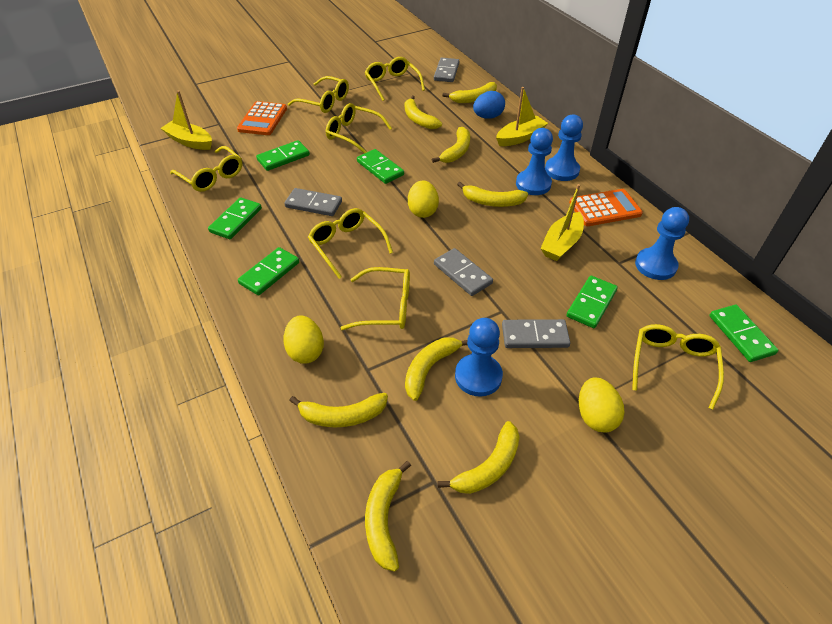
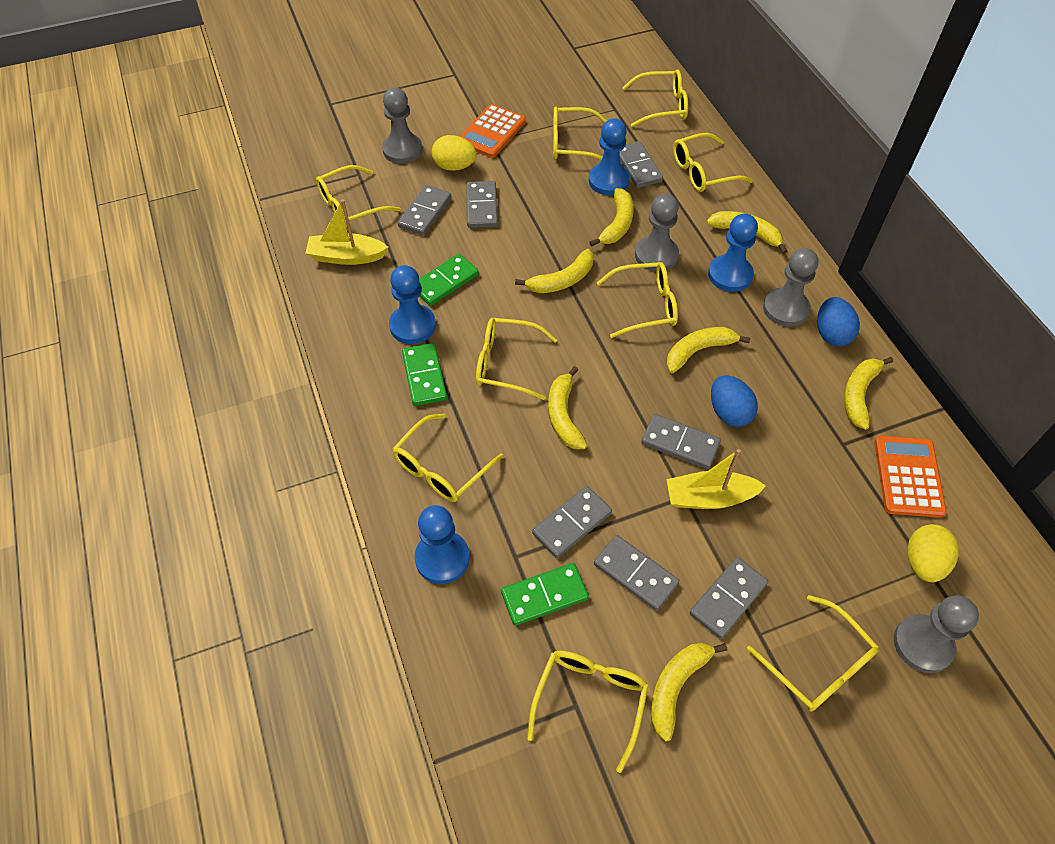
blue egg: [473,91,505,119] = 1 -> [711,375,758,427] [817,297,860,346] = 2
green domino: [208,197,262,239] [238,247,299,295] [256,140,310,171] [357,149,404,184] [566,276,618,328] [709,305,778,362] = 6 -> [402,343,447,406] [419,254,479,306] [501,563,589,626] = 3
grey domino: [284,188,342,216] [434,58,459,82] [434,248,493,296] [502,319,570,348] = 4 -> [398,185,451,236] [466,181,498,228] [532,486,612,558] [594,535,679,611] [619,141,663,188] [641,414,721,469] [690,557,768,639] = 7
grey pawn: none = 0 -> [382,88,423,164] [635,194,679,272] [763,248,818,327] [894,595,979,673] = 4
yellow banana: [289,393,388,427] [365,461,411,572] [405,95,442,129] [405,337,467,401] [432,127,470,163] [438,421,520,494] [442,82,497,103] [457,182,528,207] = 8 -> [515,249,593,293] [548,366,587,449] [589,188,634,247] [651,643,727,742] [666,327,750,373] [707,211,787,254] [844,357,893,430] = 7
yellow boat: [161,90,212,150] [496,87,548,146] [541,184,584,261] = 3 -> [305,199,388,265] [667,449,766,509] = 2
yellow egg: [283,315,324,364] [408,180,439,218] [579,377,624,432] = 3 -> [432,135,477,171] [907,524,959,582] = 2
yellow glasses: [170,146,242,192] [288,76,349,113] [308,208,393,279] [326,103,392,154] [341,267,410,330] [365,57,425,101] [632,324,724,410] = 7 -> [316,165,401,228] [393,414,503,502] [476,318,557,400] [527,650,649,773] [553,107,607,160] [597,262,678,338] [622,69,688,127] [673,133,753,192] [747,595,879,711] = 9

